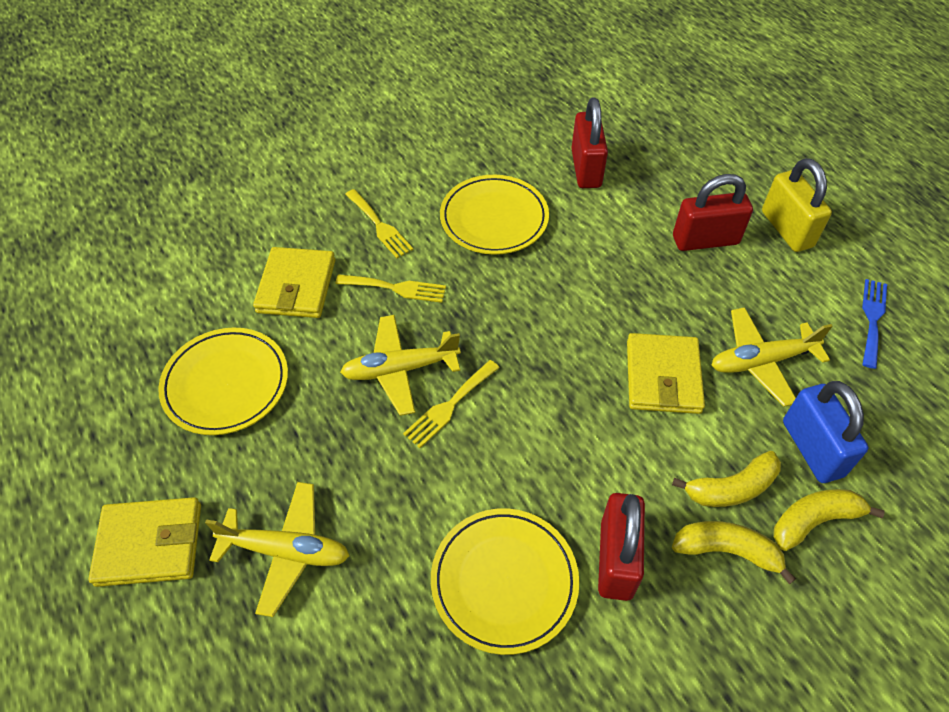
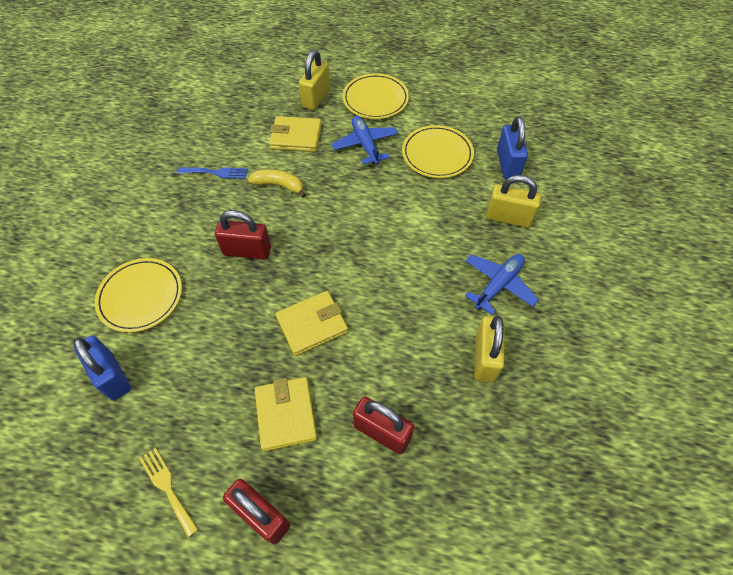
blue padlock: [783,381,868,483] = 1 -> [73,335,131,400] [497,116,528,179] = 2
blue plane: none = 0 -> [332,116,398,165] [465,254,539,315] = 2
yellow banana: [672,451,781,507] [672,521,796,584] [774,489,885,551] = 3 -> [248,169,306,198] = 1
yellow fork: [335,274,446,303] [345,189,413,258] [403,360,500,448] = 3 -> [140,447,198,537] = 1
yellow padlock: [762,158,832,252] = 1 -> [299,50,330,110] [474,316,505,383] [486,175,541,228] = 3
yellow plane: [205,482,350,617] [340,315,461,416] [712,307,833,407] = 3 -> none = 0

